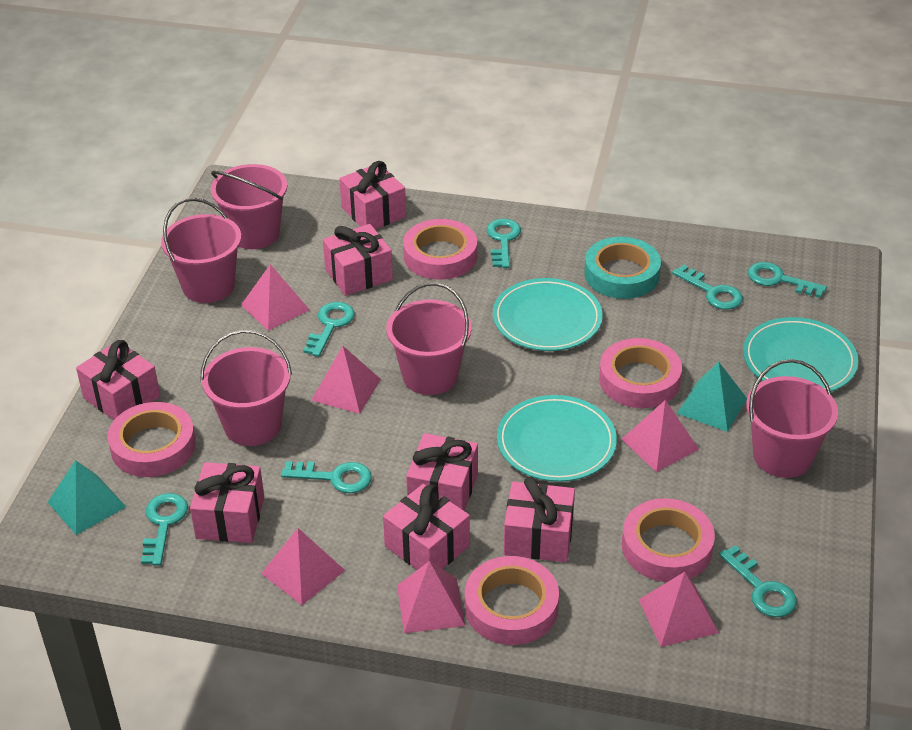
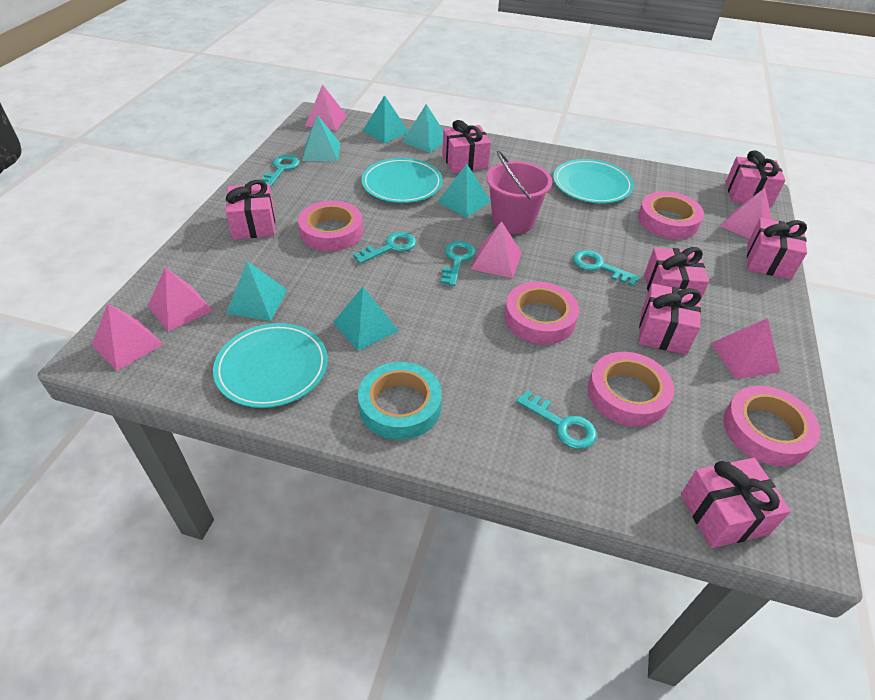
pink bucket: [161,198,241,303] [200,330,292,446] [211,164,287,249] [386,282,472,395] [746,359,838,478] = 5 -> [486,151,552,234] = 1
turquoise key: [141,493,188,566] [281,461,372,493] [303,302,355,357] [487,218,521,268] [672,265,743,310] [719,545,797,617] [748,262,827,298] = 7 -> [262,155,300,187] [353,232,416,264] [441,241,476,286] [516,390,597,449] [573,250,640,286] = 5
turquoise pyramid: [48,460,126,535] [677,362,747,432] = 2 -> [226,261,287,321] [302,115,340,161] [333,287,399,351] [363,95,409,144] [402,104,443,153] [438,164,491,218] = 6

